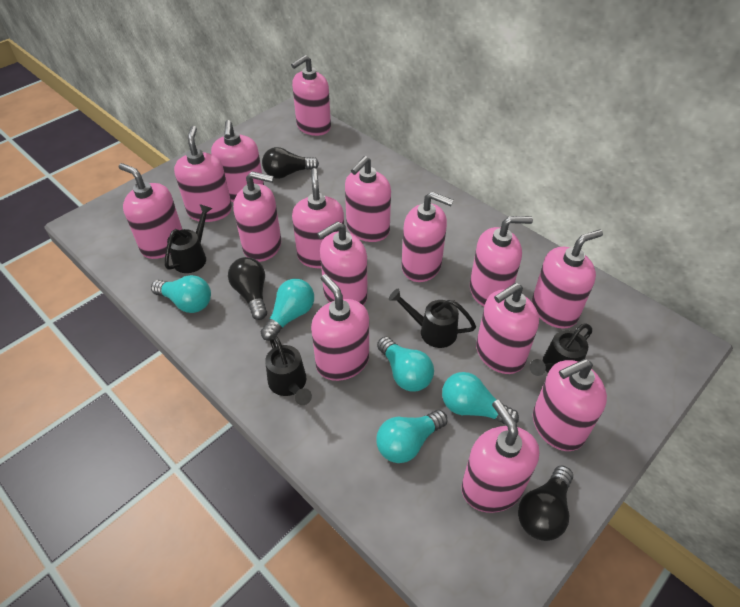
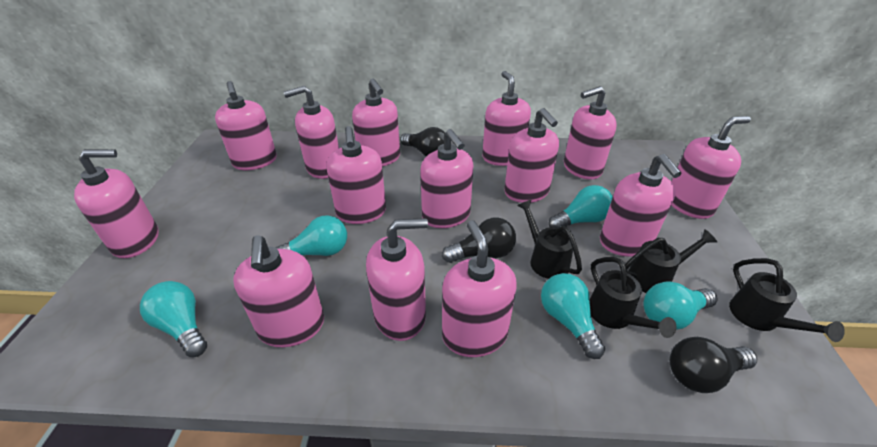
pink soap dispenser: [119,163,183,259] [174,126,232,222] [211,120,264,202] [233,171,281,262] [291,55,331,136] [292,168,344,268] [311,274,369,381] [317,221,367,305] [345,156,391,242] [401,192,454,282] [461,400,540,513] [470,216,533,306] [476,283,539,374] [532,229,603,329] [533,359,607,451] = 15 -> [74,149,159,258] [215,81,277,170] [233,235,324,347] [284,86,339,179] [326,126,386,224] [352,79,400,166] [366,218,428,341] [420,129,473,228] [442,220,517,357] [482,71,531,166] [504,108,559,203] [564,86,617,180] [600,154,682,256] [671,116,751,219] = 14

